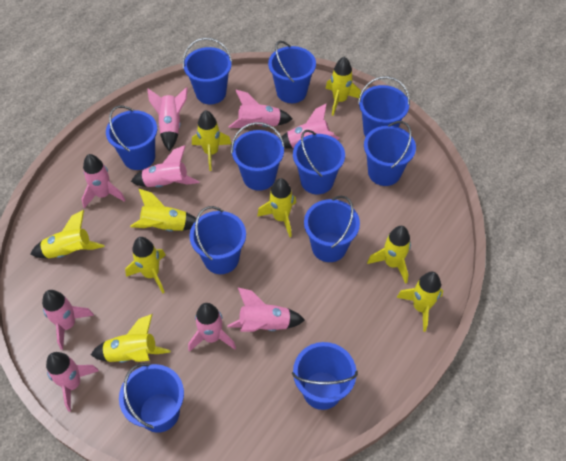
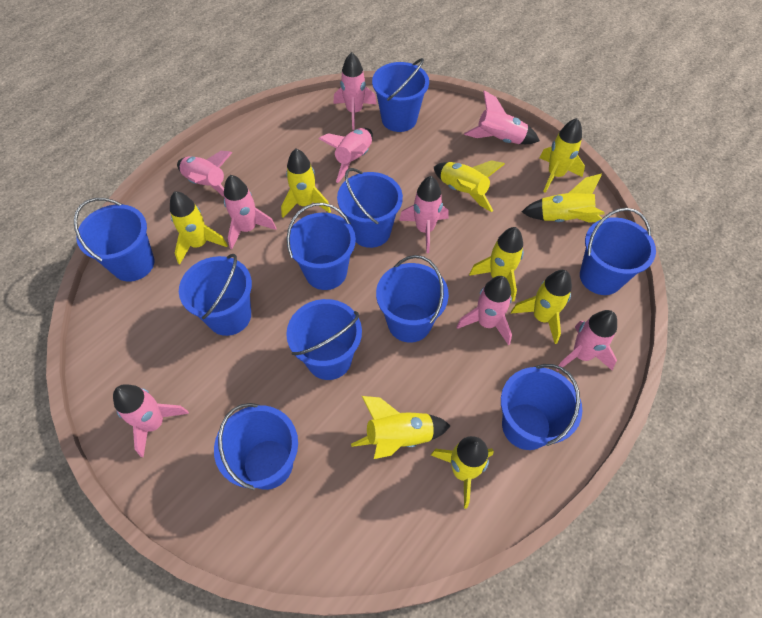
blue bucket: [106,106,157,170] [119,363,184,433] [183,38,232,104] [189,206,246,274] [231,122,285,191] [268,41,316,103] [292,342,358,410] [293,130,345,194] [304,196,360,262] [358,76,410,137] [364,121,416,186] = 11 -> [74,198,154,282] [179,254,252,336] [214,403,298,490] [286,203,356,290] [286,299,362,380] [337,168,403,248] [372,58,429,132] [376,255,449,343] [501,364,582,450] [580,208,656,295] = 10

